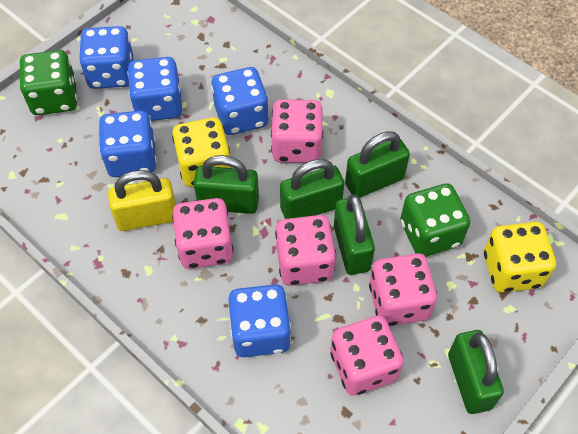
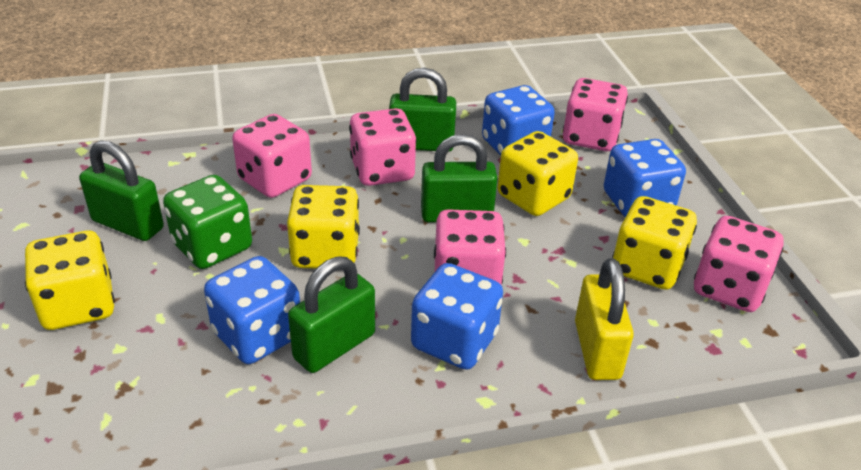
blue dice: [79,26,133,89] [99,110,157,177] [127,57,183,121] [211,67,269,135] [228,284,291,357] = 5 -> [204,256,300,364] [411,263,503,370] [482,85,555,155] [604,139,686,217] = 4
green dice: [19,50,77,115] [400,183,470,257] = 2 -> [163,175,252,269] = 1
green padlock: [194,155,259,214] [280,159,344,219] [334,195,375,275] [345,131,410,198] [448,330,504,414] = 5 -> [79,140,164,241] [288,256,375,373] [389,68,456,152] [421,134,498,222] = 4
yellow dice: [172,117,232,187] [484,222,556,293] = 2 -> [25,231,115,330] [287,185,360,269] [498,131,578,216] [612,196,697,290] = 4

